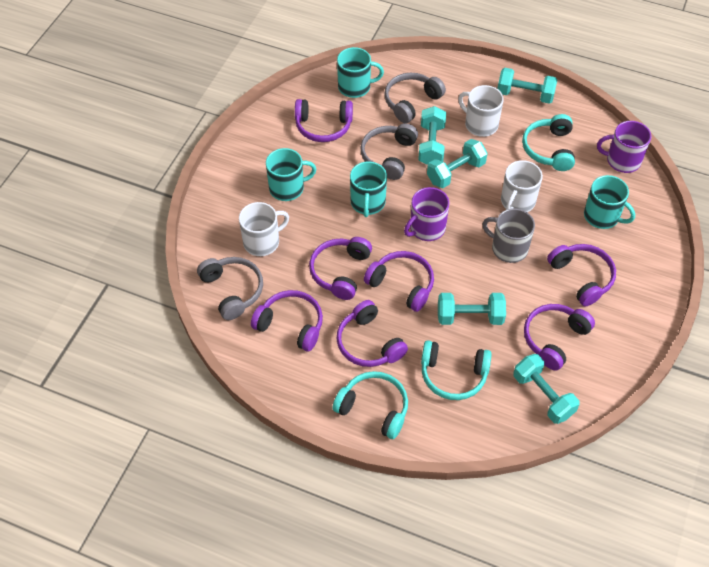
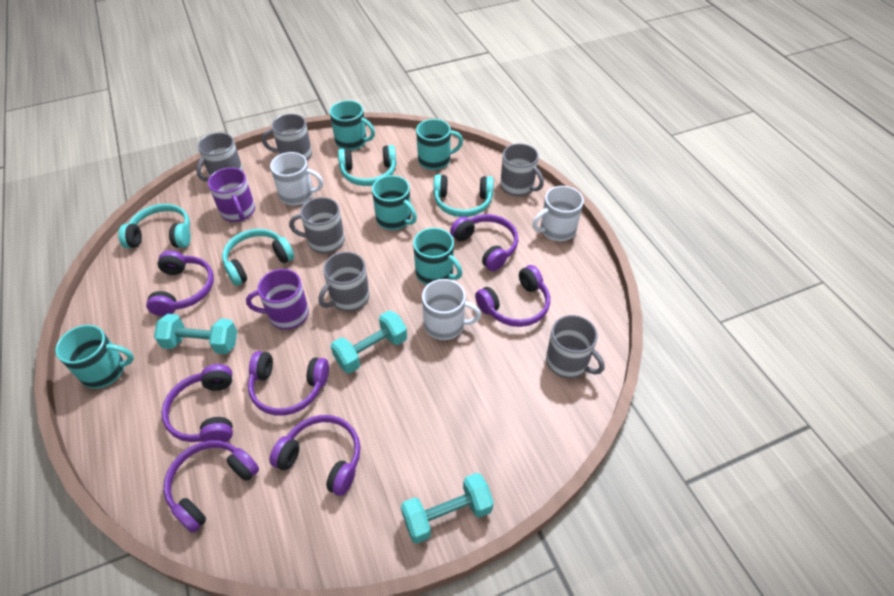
grey headphones: [197,257,263,320] [360,123,418,180] [384,73,446,123] = 3 -> none = 0
grey mug: [482,208,535,263] = 1 -> [196,132,243,182] [262,114,312,160] [289,197,344,253] [318,252,369,311] [500,143,544,196] [546,315,605,378] = 6
turquoise dumbbell: [418,106,446,165] [427,139,488,188] [438,293,506,325] [497,68,557,104] [513,354,580,424] = 5 -> [154,314,237,354] [331,310,407,373] [401,473,494,544] = 3
turquoise headphones: [332,371,408,439] [421,340,492,400] [522,114,575,171] = 3 -> [118,204,191,248] [222,229,294,286] [338,145,396,186] [434,174,493,217] = 4
turquoise mug: [266,148,317,201] [337,47,384,98] [350,161,387,217] [584,175,635,229] = 4 -> [55,325,134,389] [330,100,375,150] [372,175,417,230] [413,228,462,285] [416,119,463,170] = 5

